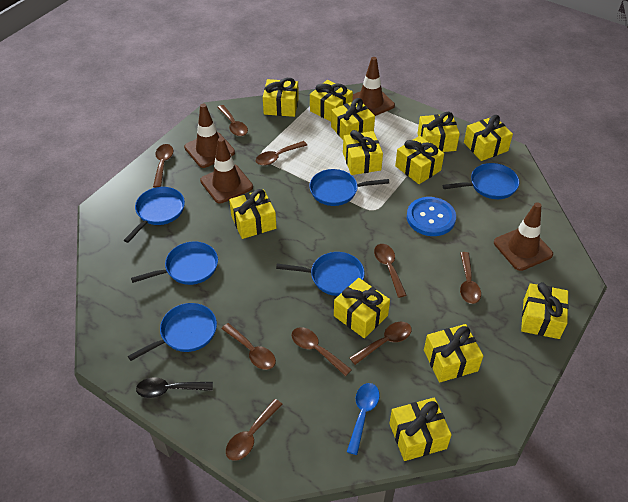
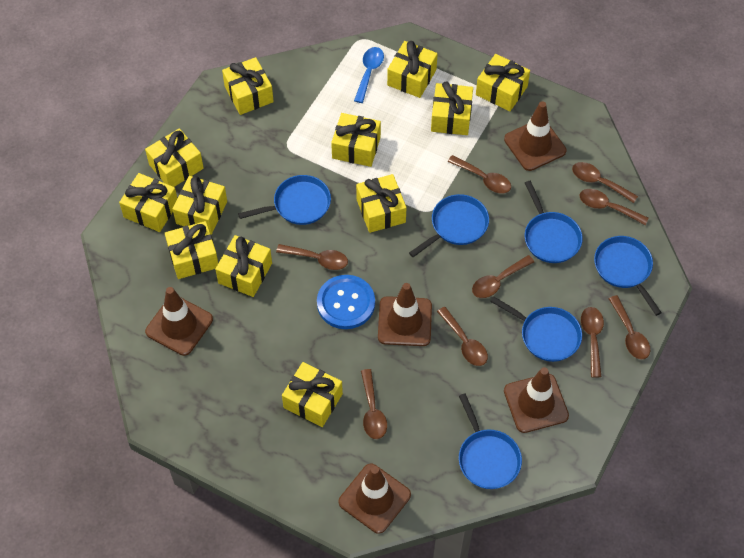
black spoon: [136,377,213,398] = 1 -> none = 0
brown traffic cone: [184,104,235,168] [200,137,253,204] [352,57,395,116] [494,202,553,271] = 4 -> [145,287,213,356] [338,464,411,534] [378,283,432,346] [504,101,566,171] [504,367,569,433] = 5

